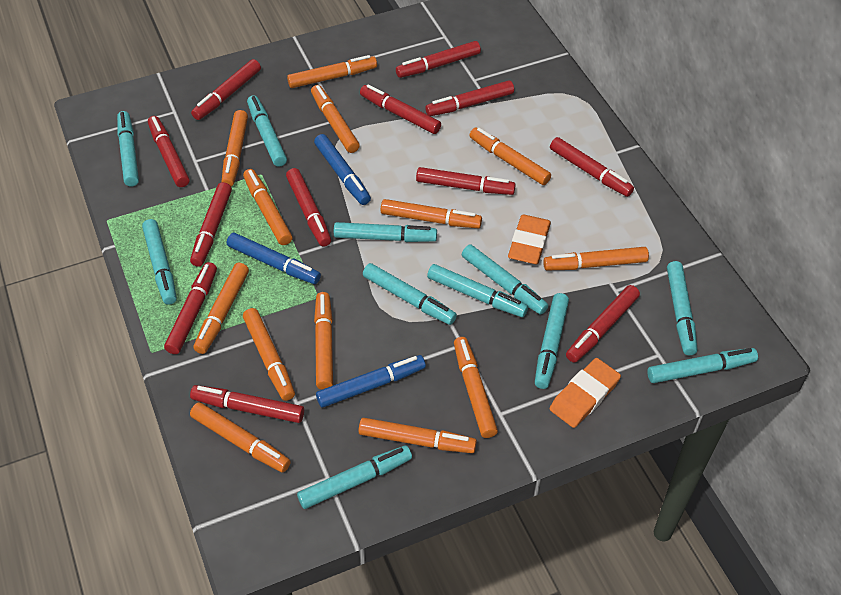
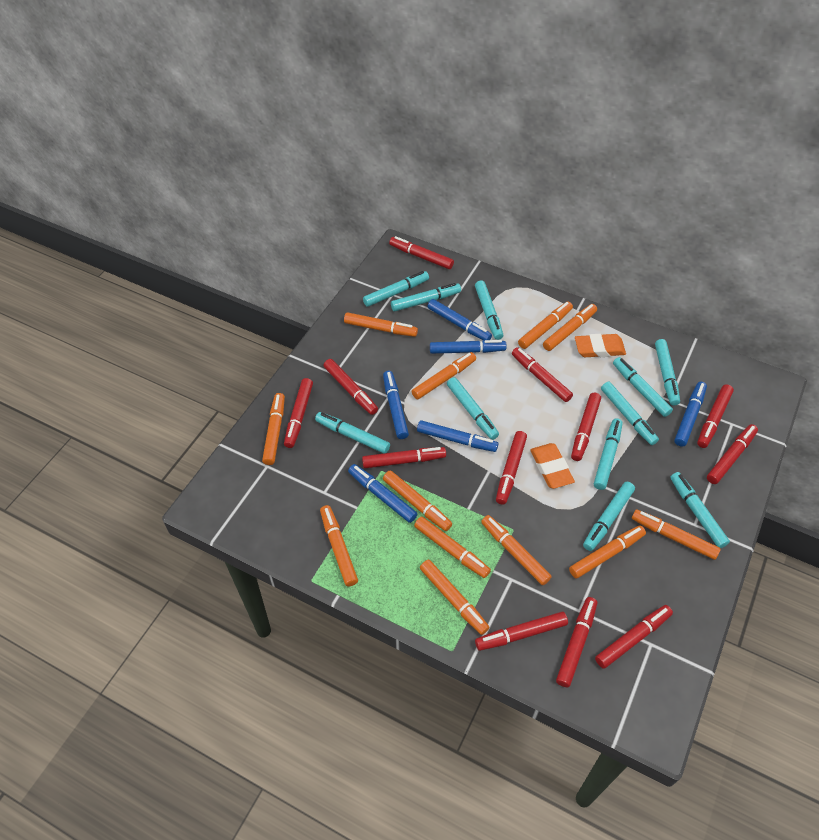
blue marker: [227,233,321,284] [314,134,371,205] [316,355,426,407] = 3 -> [348,464,417,523] [383,371,409,439] [417,420,498,452] [427,299,492,340] [430,340,507,354] [675,382,707,447] = 6
orange marker: [190,402,291,472] [194,263,249,354] [221,110,248,186] [243,169,293,245] [243,308,295,401] [287,55,377,88] [311,85,360,153] [314,292,333,390] [358,418,477,453] [381,199,482,228] [454,337,498,438] [469,128,551,185] [543,247,649,270] = 13 -> [262,393,285,465] [320,505,358,587] [344,312,418,337] [383,471,452,531] [412,352,476,400] [414,517,491,578] [420,560,489,635] [481,515,552,585] [518,302,573,349] [543,304,597,351] [569,525,646,579] [632,510,721,560] = 12

